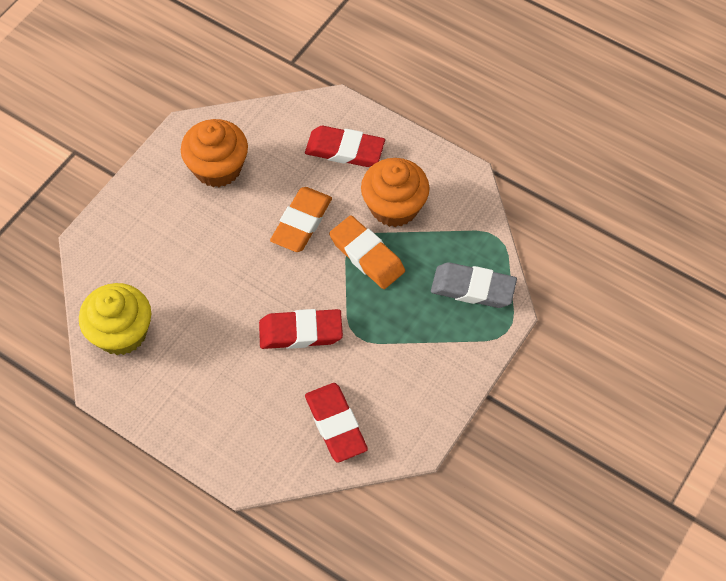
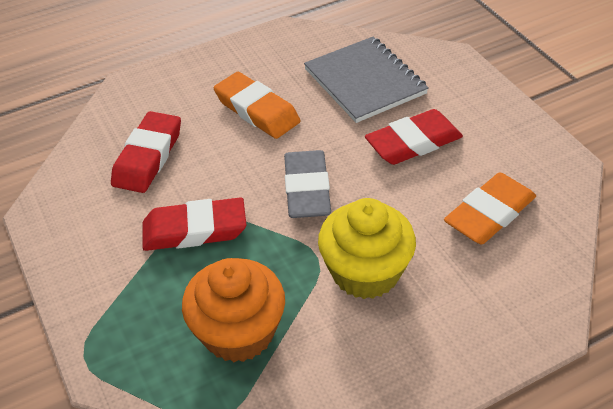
grey notebook: none = 0 -> [304,37,429,123] = 1
orange cupcake: [181,119,248,187] [361,158,430,227] = 2 -> [182,258,285,362] = 1

